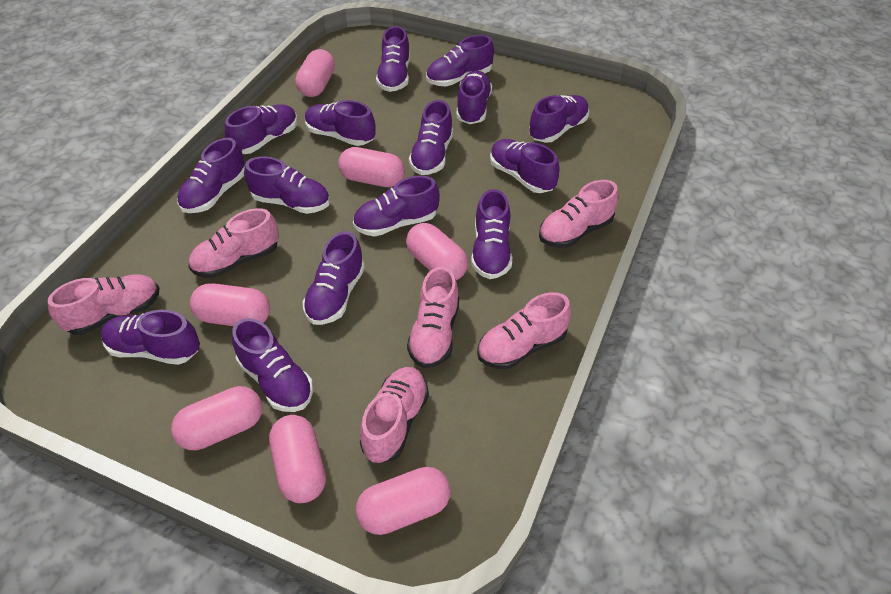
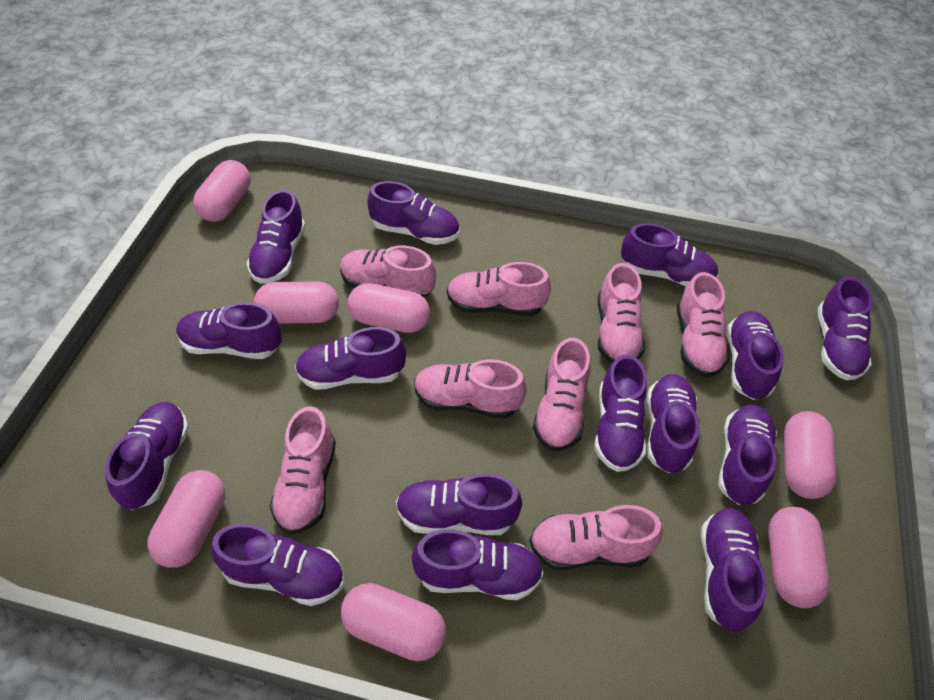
pink shoe: [48,274,160,335] [188,208,279,278] [360,367,429,463] [407,266,459,368] [477,292,571,370] [539,180,619,248] = 6 -> [270,406,336,534] [340,246,436,298] [414,359,527,419] [447,262,551,316] [529,505,663,570] [533,338,590,451] [598,263,645,364] [677,272,729,377] = 8

